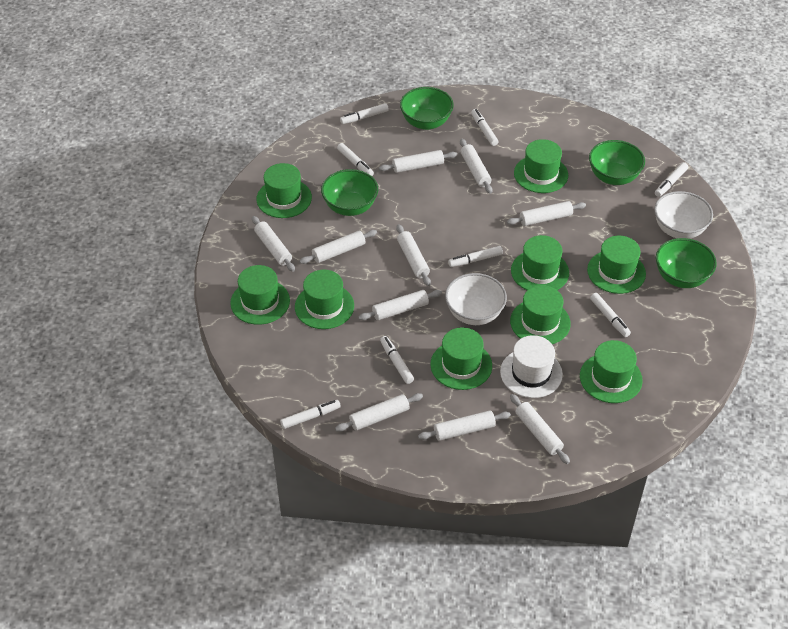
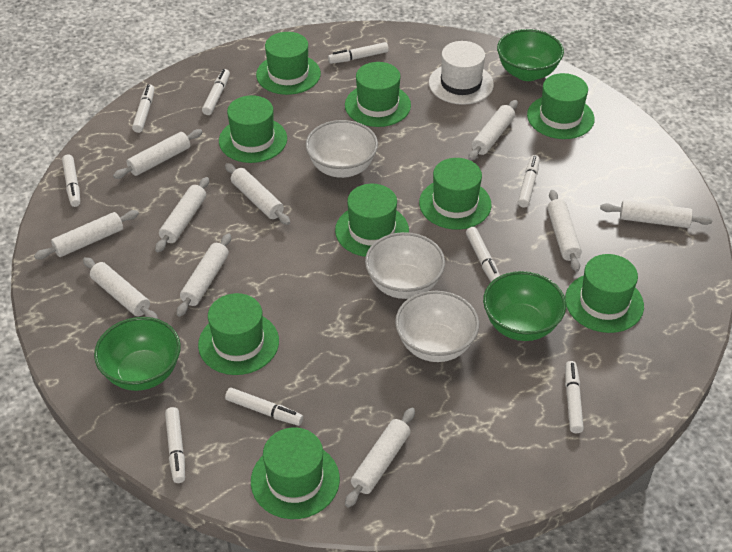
green bowl: [321,169,378,216] [400,87,454,130] [589,140,645,185] [656,238,717,288] = 4 -> [94,317,181,391] [483,271,566,341] [497,29,564,81] = 3
white bowl: [445,273,507,325] [654,191,713,239] = 2 -> [305,120,378,178] [365,232,445,299] [395,291,479,362] = 3
white marker: [280,400,341,429] [337,143,374,176] [340,103,389,124] [380,336,414,384] [448,246,503,267] [471,109,499,146] [590,293,631,337] [655,162,688,197] = 8 -> [62,154,80,207] [132,84,155,133] [165,407,185,483] [202,69,230,115] [225,388,303,426] [328,42,389,64] [466,227,500,282] [518,155,540,208] [565,361,584,433] = 9

